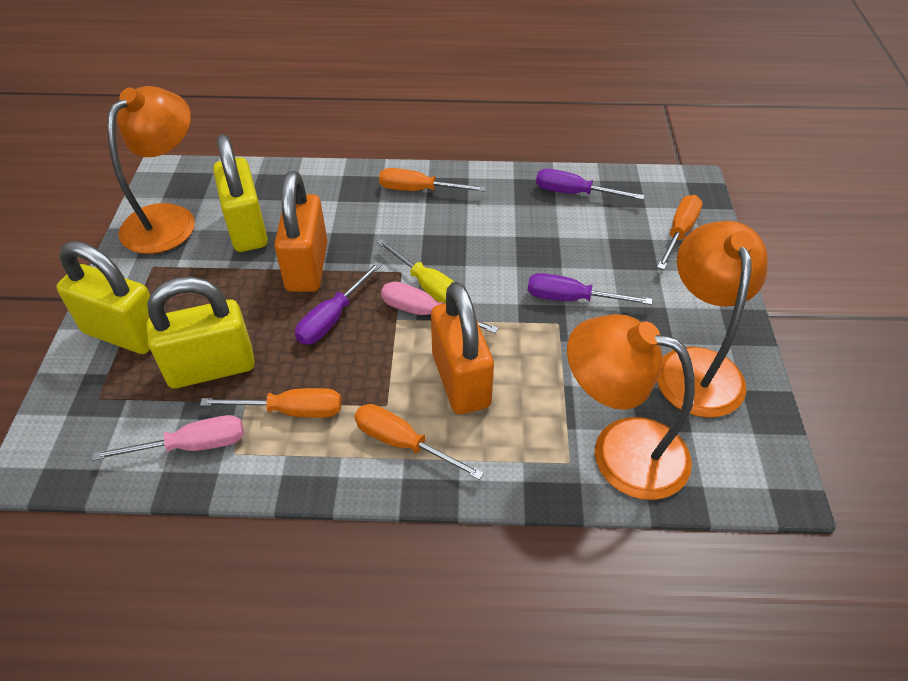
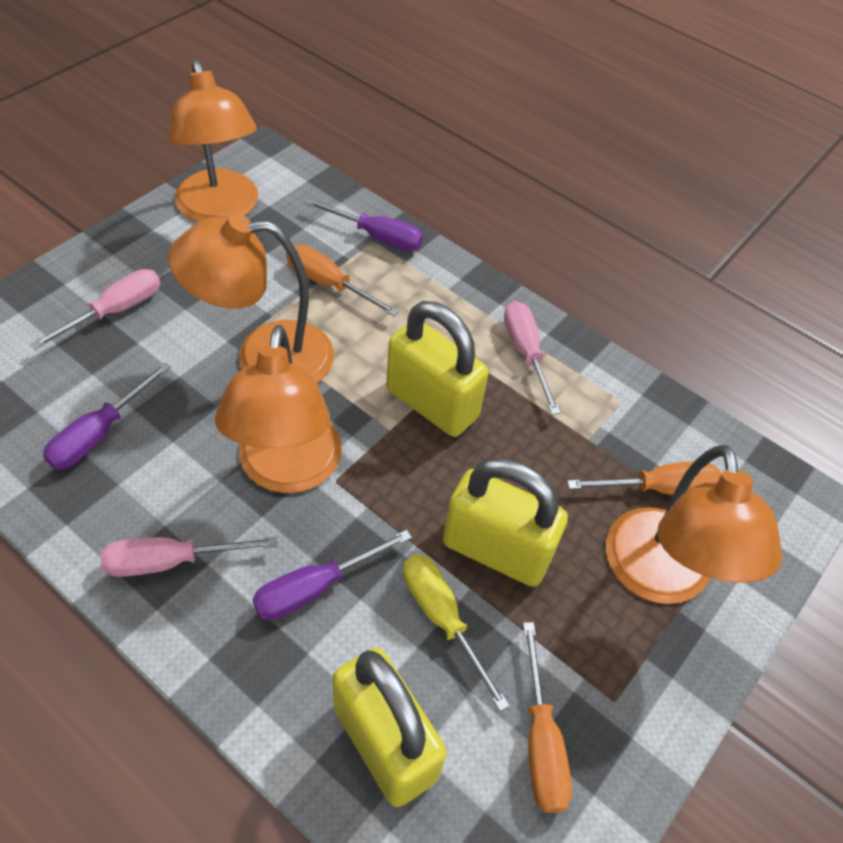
orange lamp: [107,86,195,254] [567,314,695,500] [657,221,768,418] = 3 -> [168,60,258,222] [168,214,334,383] [215,325,342,493] [606,445,782,604] = 4
orange padlock: [274,171,327,292] [431,282,494,414] = 2 -> none = 0
orange screwdriver: [200,388,341,418] [355,404,484,480] [379,168,486,192] [657,195,703,270] = 4 -> [286,245,399,316] [523,622,572,813] [567,461,721,495] = 3
pink screwdriver: [92,415,244,461] [381,282,498,333] = 2 -> [30,269,160,350] [100,536,278,577] [504,301,561,415] = 3

